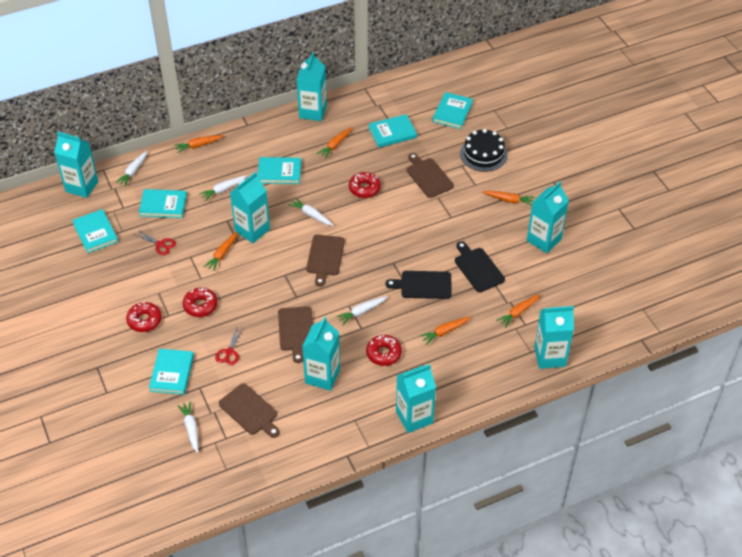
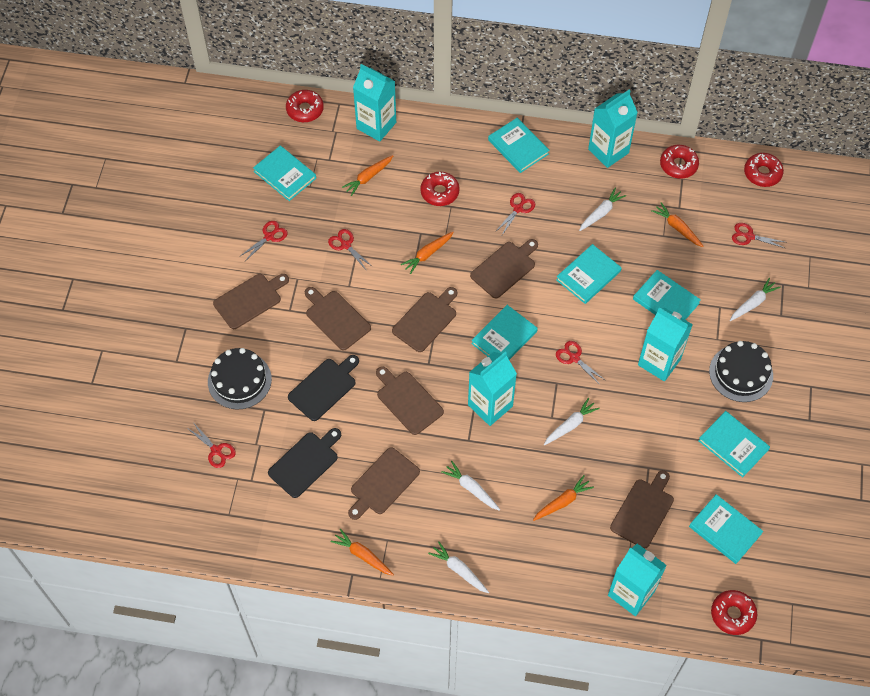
black cake: [460,129,508,172] = 1 -> [208,348,272,410] [709,341,773,402] = 2
brown cutting board: [219,383,280,438] [278,306,313,363] [306,235,345,287] [407,153,454,198] = 4 -> [213,274,289,329] [305,287,371,350] [348,448,420,520] [376,366,444,435] [392,287,457,352] [470,239,538,298] [610,470,674,549] = 7
orange carrot: [174,135,224,153] [204,232,237,271] [317,127,352,159] [419,316,471,345] [482,191,535,206] [496,294,540,328] = 6 -> [331,529,394,575] [342,155,393,196] [401,232,454,274] [533,475,594,521] [651,202,704,247] = 5
red donut: [126,302,162,332] [183,288,218,317] [349,172,381,198] [366,335,402,366] = 4 -> [286,90,324,122] [420,171,460,206] [660,145,699,179] [711,590,757,635] [744,153,784,187] = 5
red scissors: [134,230,176,255] [215,327,243,365] = 2 -> [187,424,236,468] [239,221,287,261] [328,229,373,271] [495,193,535,235] [556,341,605,385] [732,223,785,248] = 6
turquoise book: [72,209,118,253] [139,189,187,218] [149,349,194,395] [257,157,301,184] [368,114,417,148] [432,92,473,129] = 6 -> [253,146,316,201] [471,305,538,360] [488,118,550,173] [556,244,622,304] [633,270,701,320] [689,494,763,564] [698,411,770,477] = 7
turquoise carton: [54,131,98,198] [230,172,270,243] [297,52,327,121] [302,317,340,391] [396,364,436,433] [527,182,569,253] [534,306,574,369] = 7 -> [353,64,396,142] [468,351,517,426] [588,90,638,168] [608,544,667,616] [638,307,693,381] = 5

